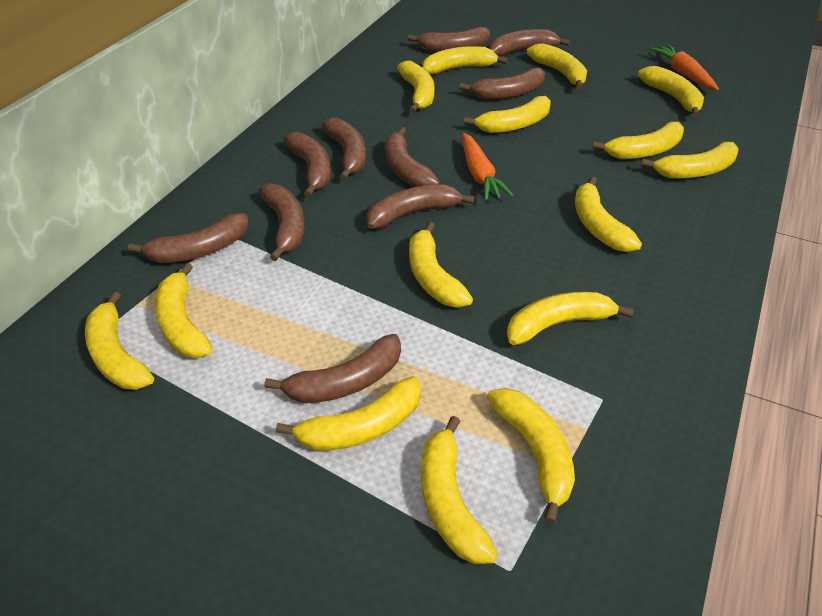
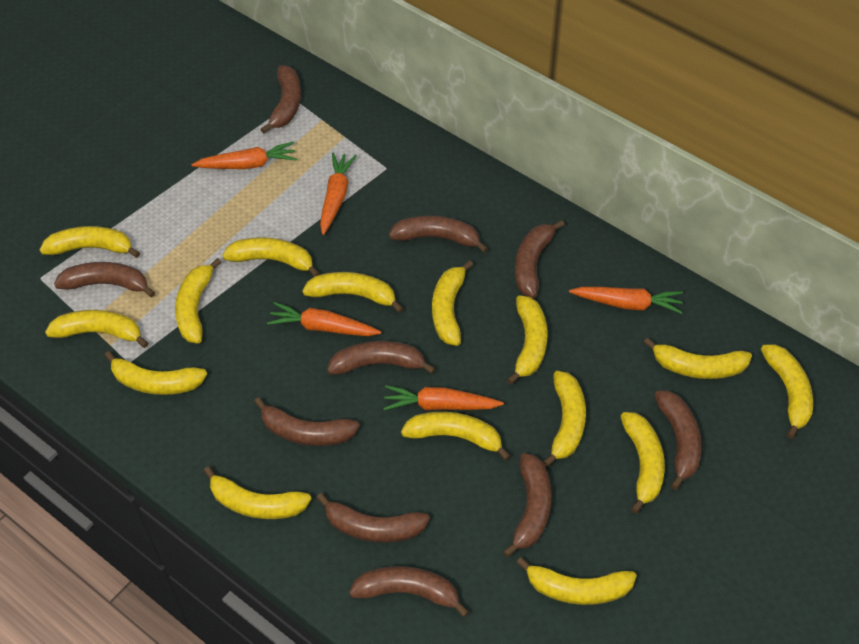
orange carrot: [462,133,513,201] [649,44,719,90] = 2 -> [191,142,297,169] [267,302,381,336] [320,153,357,235] [383,385,504,410] [569,287,683,314] = 5

